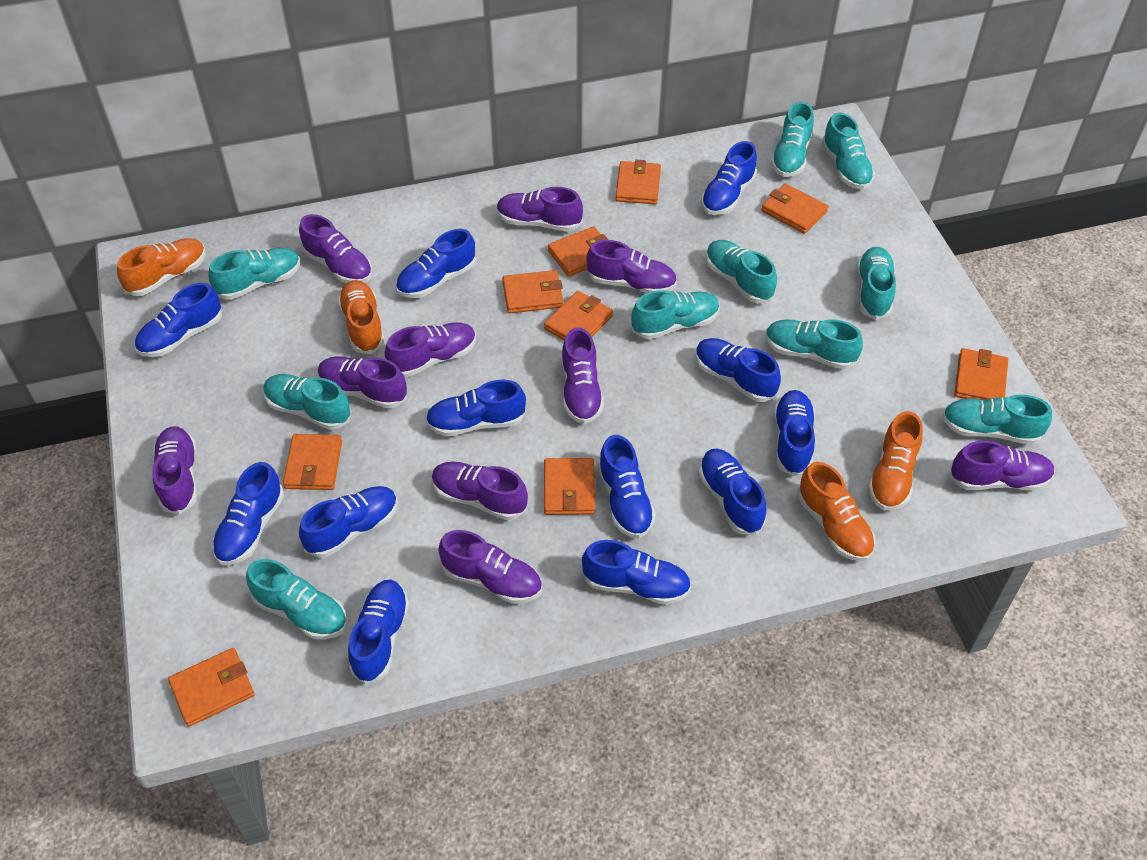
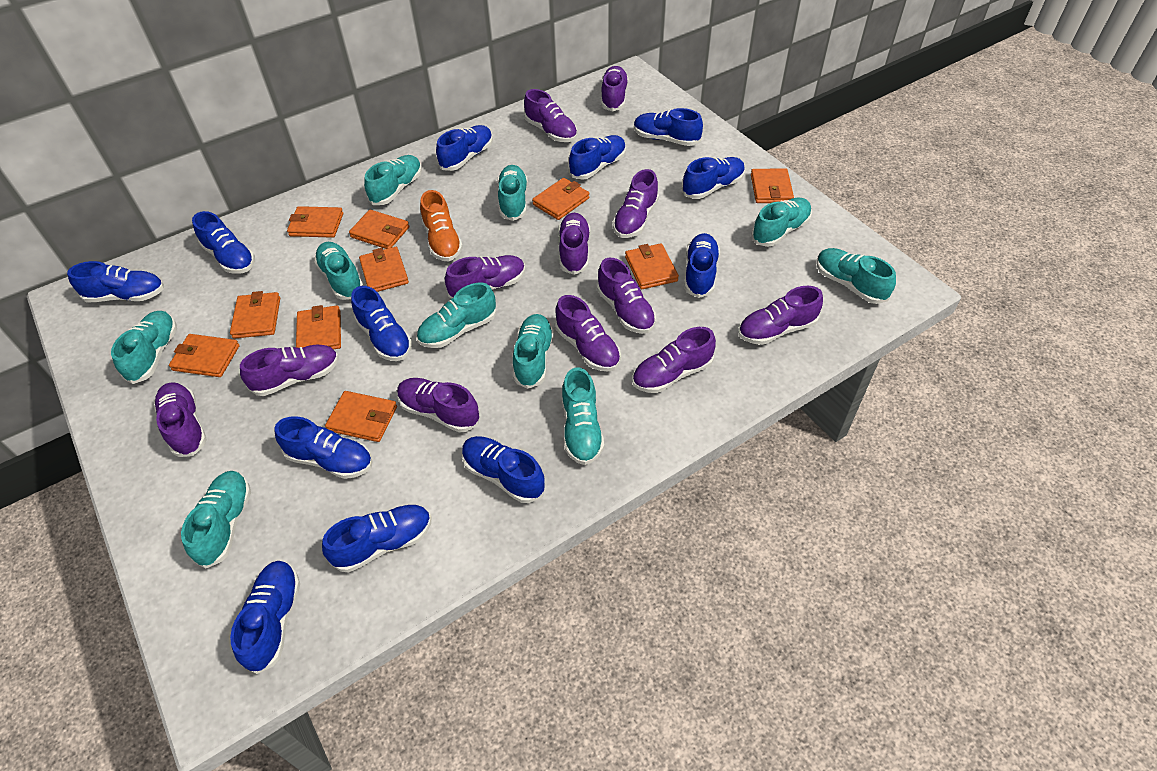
orange shoe: [117,238,206,296] [338,280,385,354] [798,462,875,561] [868,411,923,511] = 4 -> [420,190,463,261] = 1
orange wallet: [168,648,255,727] [283,434,342,490] [502,270,563,313] [544,291,613,340] [544,458,595,515] [548,226,608,277] [615,160,661,204] [761,184,828,234] [954,348,1008,400] = 9 -> [169,334,240,377] [230,291,280,339] [287,206,343,238] [296,305,341,350] [325,391,397,442] [349,210,409,249] [359,247,409,292] [532,178,589,220] [625,243,679,290] [751,168,794,203] = 10
purple shoe: [152,426,197,514] [299,214,372,283] [318,356,407,408] [385,322,476,378] [432,462,528,520] [438,530,542,604] [497,187,583,231] [561,328,604,424] [587,240,677,293] [950,441,1055,491] = 10 -> [154,382,207,457] [240,345,339,396] [397,378,480,433] [445,255,525,298] [524,89,577,142] [555,295,621,372] [558,213,590,275] [597,258,656,334] [601,66,629,112] [613,169,659,238] [632,327,716,393] [738,286,823,345] = 12

